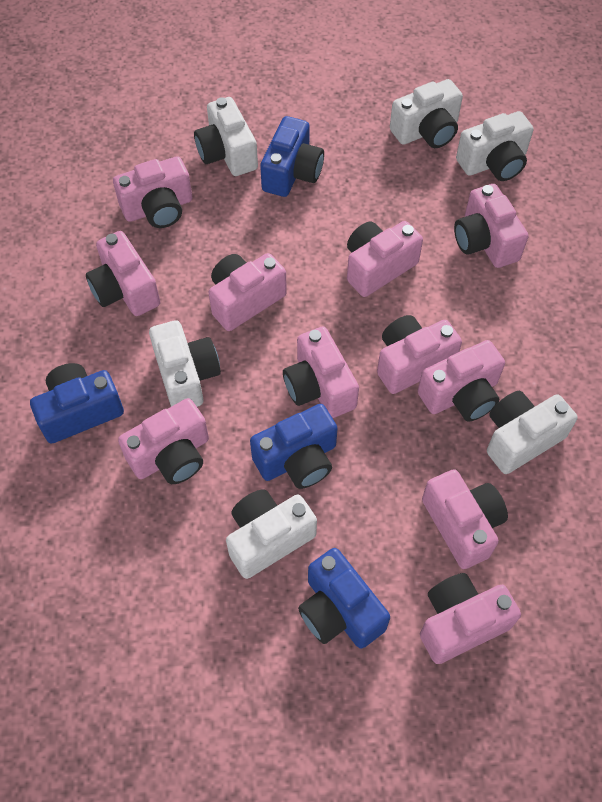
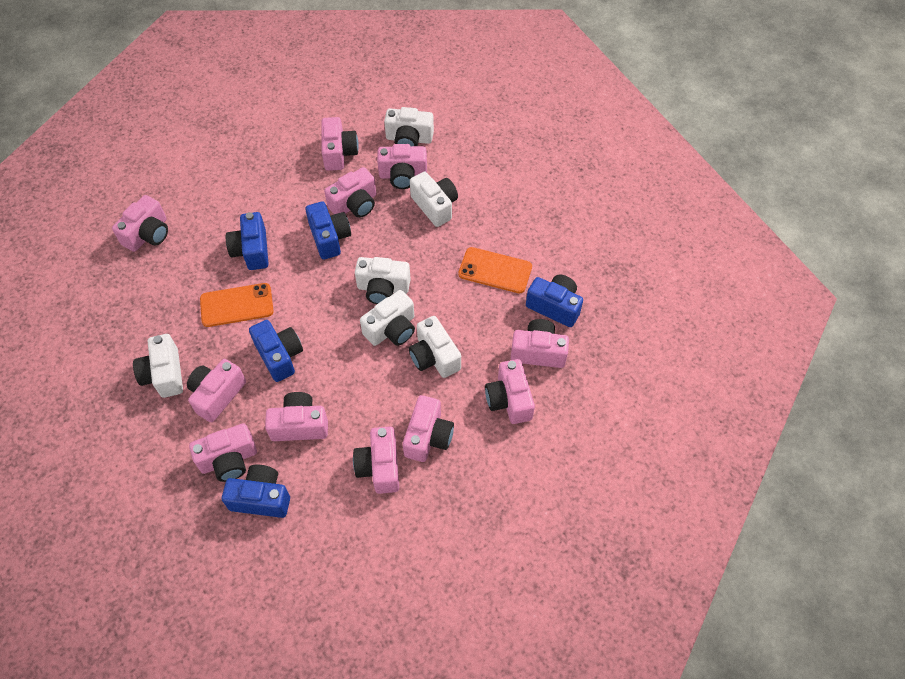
blue camera: [30,363,124,444] [250,404,338,489] [260,116,324,197] [298,548,390,648] = 4 -> [222,465,290,518] [226,212,268,270] [249,320,303,382] [305,202,351,259] [526,274,583,327] = 5
orange phone: none = 0 -> [200,283,273,327] [458,247,532,293] = 2

